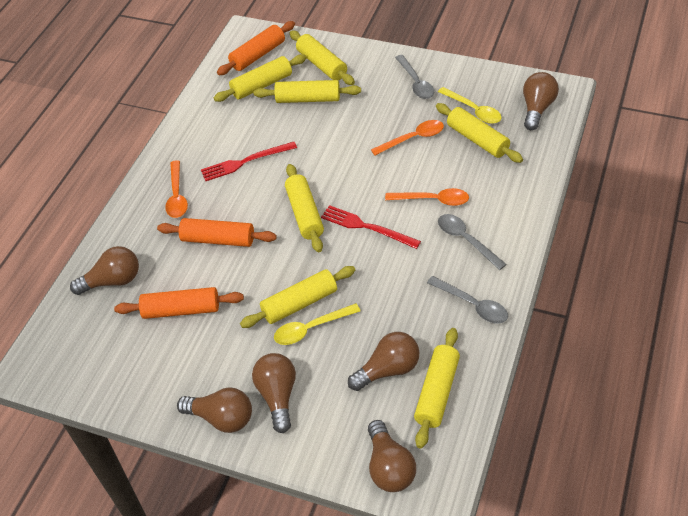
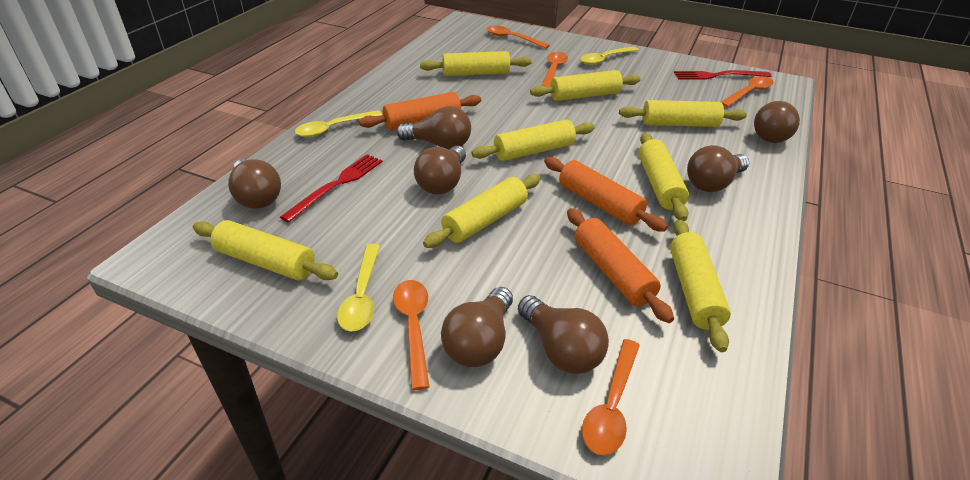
brown light bulb: [70,246,139,295] [177,388,252,433] [252,353,296,433] [348,332,419,391] [368,420,416,492] [523,72,559,130] = 6 -> [228,159,281,209] [396,106,471,150] [414,146,466,194] [441,287,513,367] [518,295,609,374] [687,145,749,192] [754,101,800,143] = 7
grey spoon: [395,55,434,99] [427,276,508,323] [438,214,507,270] = 3 -> none = 0
orange spoon: [165,160,188,218] [371,120,444,155] [385,188,469,206] = 3 -> [393,280,429,390] [487,26,550,48] [541,52,568,87] [582,339,640,455] [721,76,774,107] = 5
yellow rolling pin: [214,54,307,102] [240,266,355,328] [253,80,361,103] [285,164,324,253] [290,31,355,85] [414,328,460,449] [436,103,523,163] = 7 -> [193,220,338,281] [420,51,532,76] [423,174,540,248] [471,119,595,161] [530,70,641,101] [619,100,747,127] [638,133,689,221] [670,219,731,352] = 8
yellow spoon: [274,303,360,345] [438,87,502,124] = 2 -> [295,110,382,137] [337,244,380,331] [580,46,639,65] = 3

